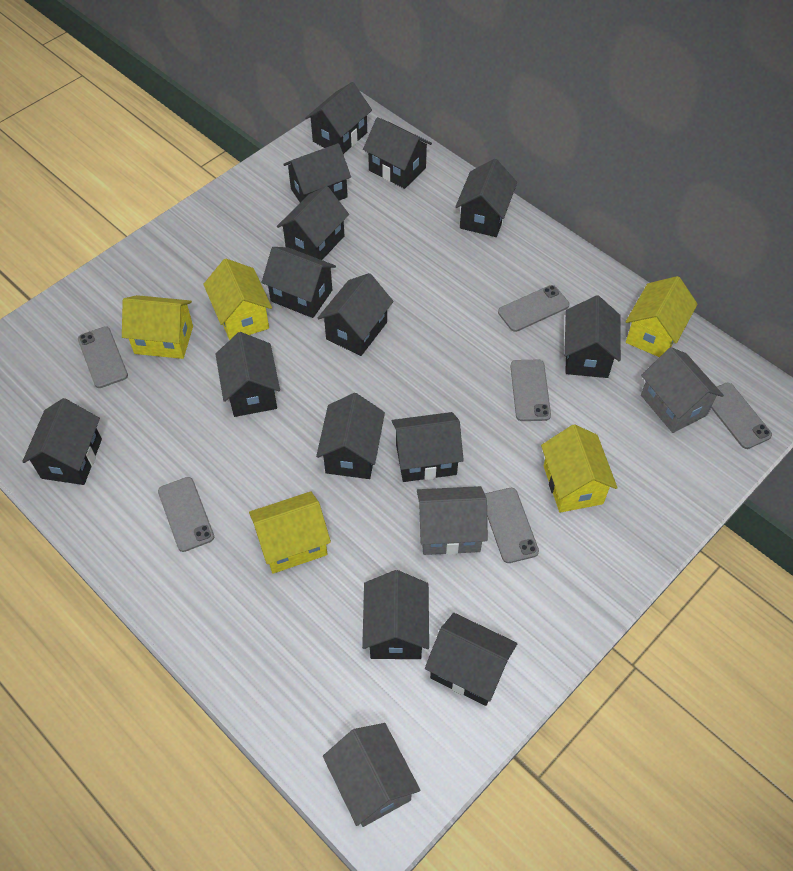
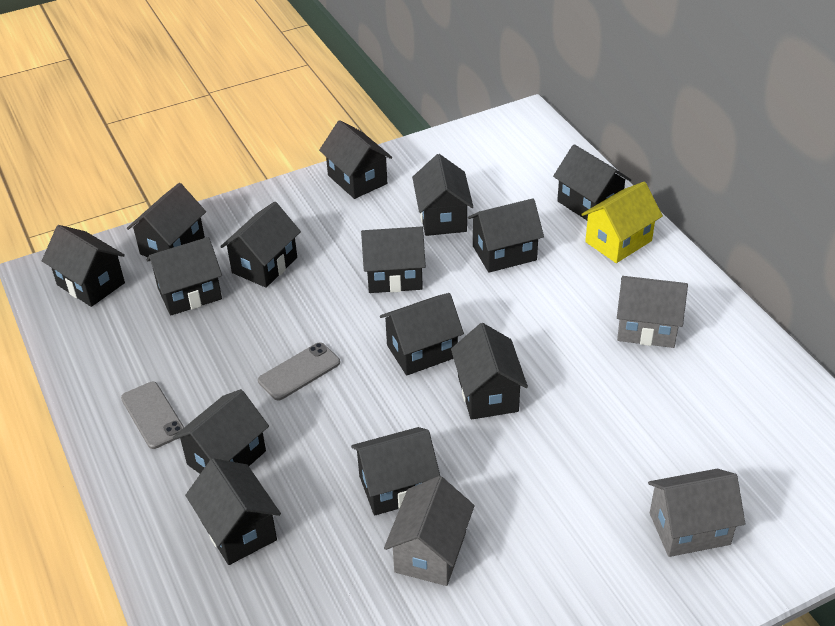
grey phone: [78,326,128,388] [158,477,214,552] [485,488,539,563] [498,285,569,332] [510,360,551,421] [711,383,772,449] = 6 -> [121,382,184,449] [258,343,340,401] = 2
yellow house: [122,295,193,359] [203,259,272,340] [249,491,331,574] [541,424,618,513] [626,276,698,357] = 5 -> [581,182,663,263] = 1

